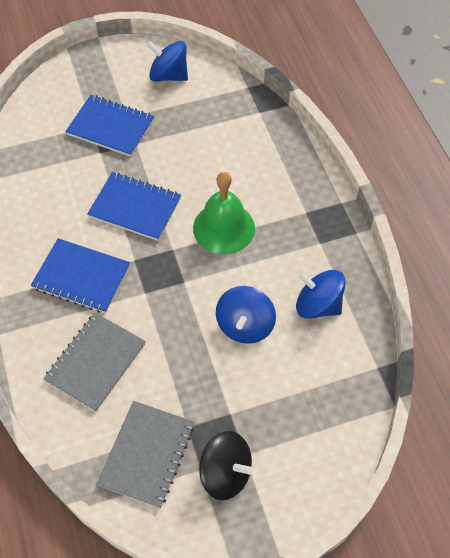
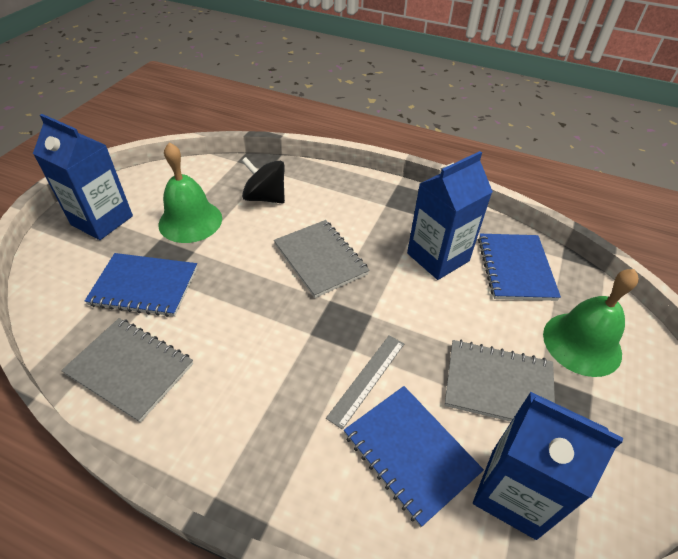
blue carton: none = 0 -> [33,114,133,240] [407,151,493,280] [473,392,623,540] = 3
blue spinning top: [147,41,188,82] [216,286,276,344] [296,270,346,319] = 3 -> none = 0
green bell: [193,172,255,254] = 1 -> [158,142,222,243] [543,269,639,377] = 2
grey notebook: [43,313,146,412] [97,401,194,508] = 2 -> [61,318,193,423] [274,220,370,298] [444,340,555,422] = 3
grey ruler: none = 0 -> [326,335,404,430] = 1

